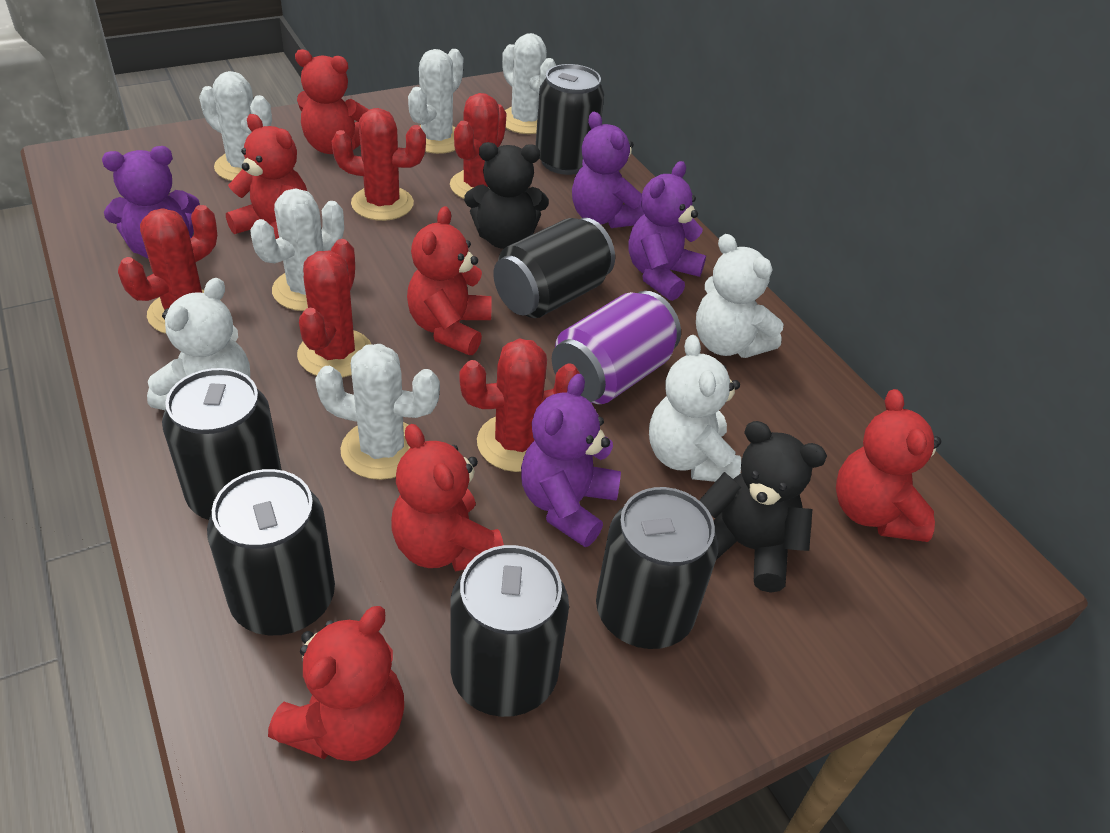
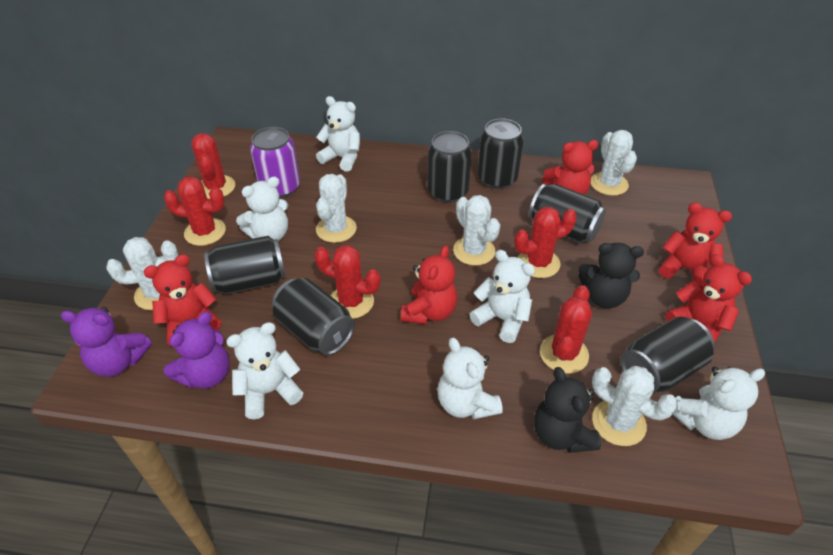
purple teddy bear: [102,146,200,258] [521,374,621,547] [572,112,644,228] [628,161,706,301] = 4 -> [61,307,152,377] [164,312,230,389] = 2
red teddy bear: [226,114,307,239] [268,606,404,761] [295,49,369,154] [391,424,504,572] [407,206,492,355] [836,389,941,542] = 6 -> [144,254,221,346] [401,245,458,324] [542,140,599,195] [659,202,732,286] [666,254,752,344] = 5
white teddy bear: [147,278,250,410] [649,335,741,482] [696,234,784,358] = 3 -> [226,322,303,419] [236,177,288,241] [316,96,360,171] [437,338,503,419] [469,250,535,343] [673,366,765,440] = 6

